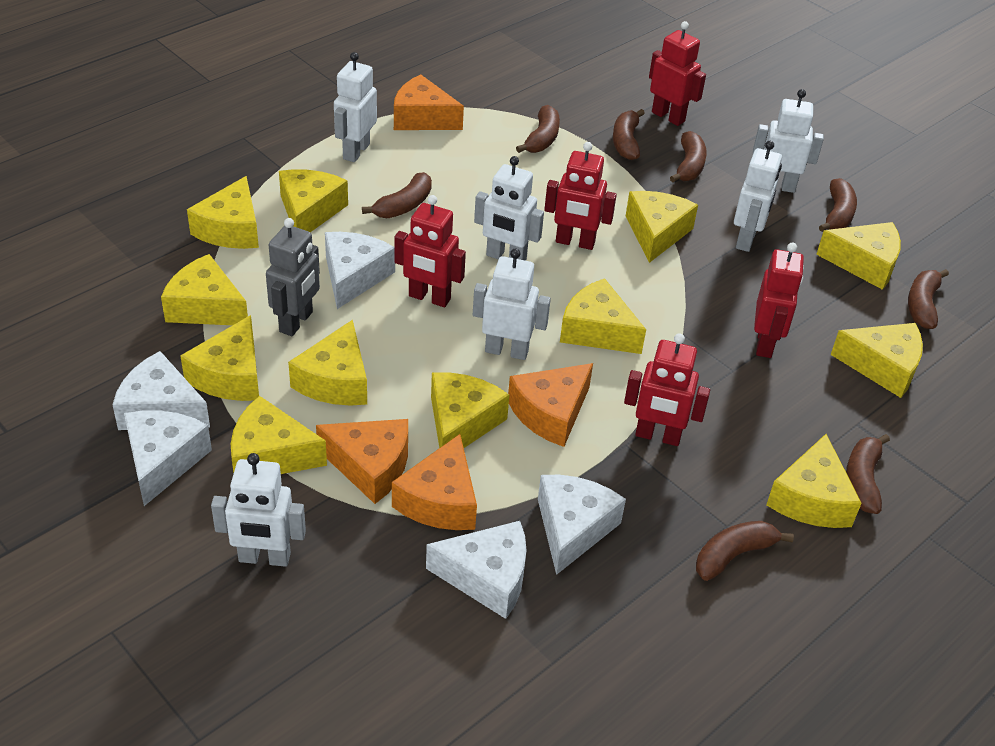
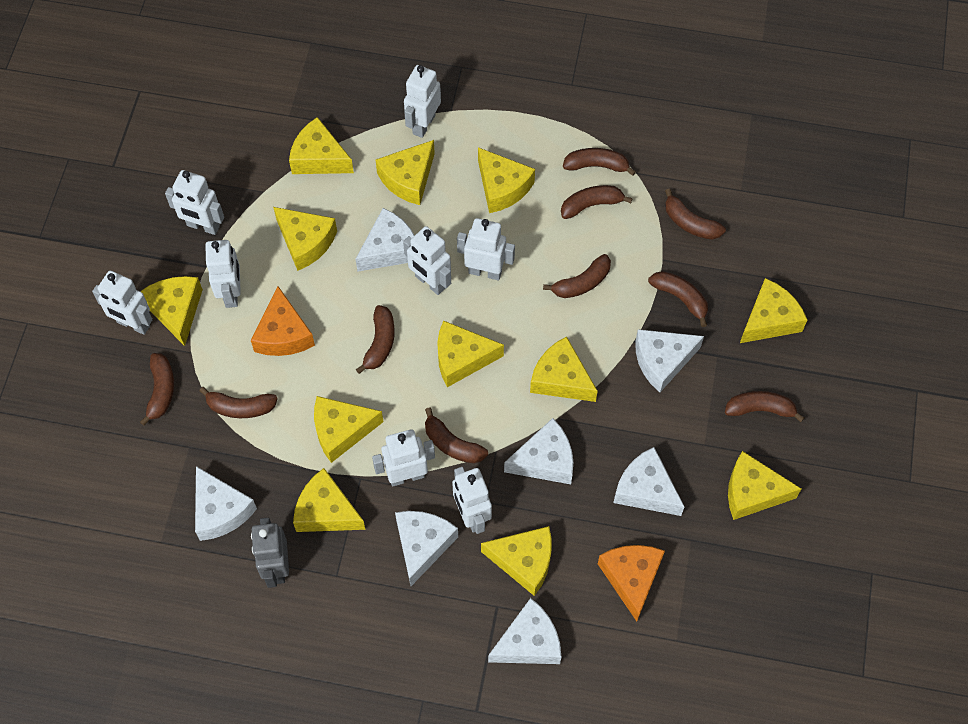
brown banana: [362,172,432,218] [516,105,560,153] [613,109,645,160] [670,131,707,182] [696,521,794,581] [819,178,857,232] [846,434,890,514] [908,269,949,329] = 8 -> [140,353,174,426] [199,387,278,418] [356,305,395,374] [425,407,488,463] [543,254,611,298] [561,185,633,219] [563,148,636,176] [648,271,708,327] [665,189,726,240] [725,391,804,422] = 10
orange cheese: [316,419,408,504] [392,434,477,530] [394,75,464,130] [508,363,593,447] = 4 -> [251,286,315,356] [598,545,665,621] = 2
red robot: [394,195,466,307] [544,142,617,250] [624,333,710,446] [649,21,706,126] [754,243,804,358] = 5 -> none = 0
white cheese: [113,351,210,430] [124,410,212,506] [325,232,395,309] [426,521,527,619] [538,475,626,575] = 5 -> [195,466,257,541] [355,208,415,272] [395,511,458,586] [488,598,561,664] [504,418,573,484] [613,447,685,516] [635,329,704,392] = 7
white robot: [211,453,306,567] [334,52,377,162] [473,248,551,360] [474,156,544,261] [734,141,782,252] [753,89,824,193] = 6 -> [92,271,152,335] [165,170,224,235] [205,240,241,308] [372,429,435,486] [403,226,451,295] [404,65,441,138] [452,467,492,534] [457,218,515,280] = 8

